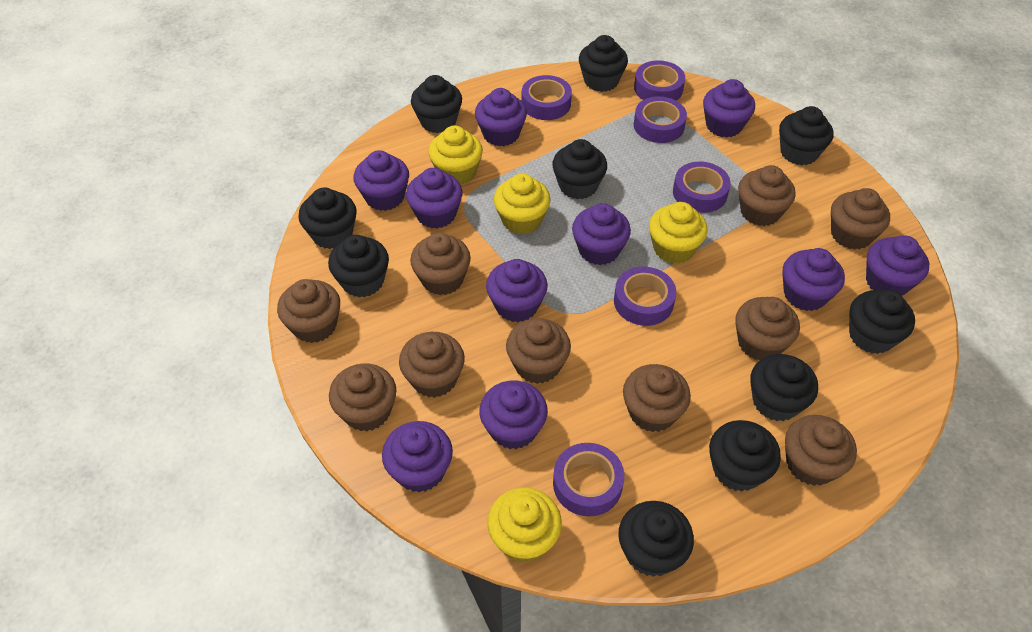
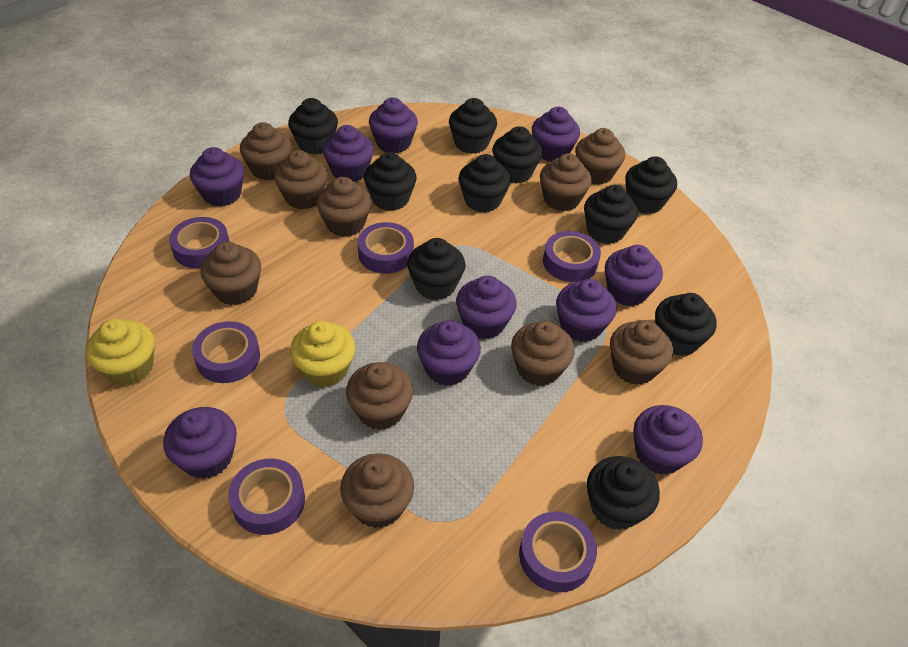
yellow cupcake: [428,125,483,185] [487,487,562,563] [494,173,551,234] [649,202,708,264] = 4 -> [86,319,155,386] [290,321,355,387] = 2

